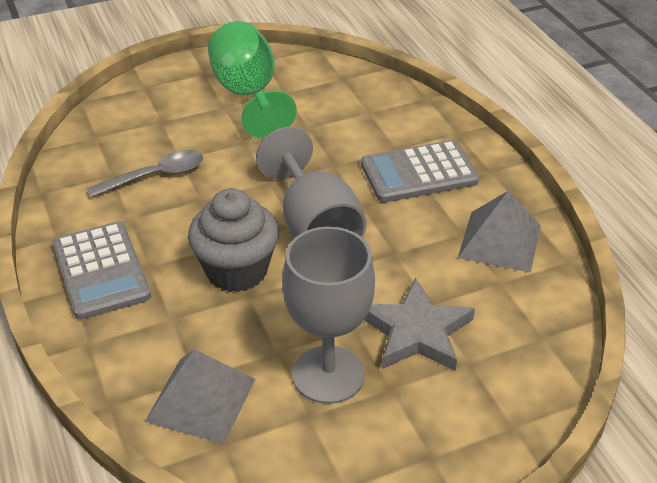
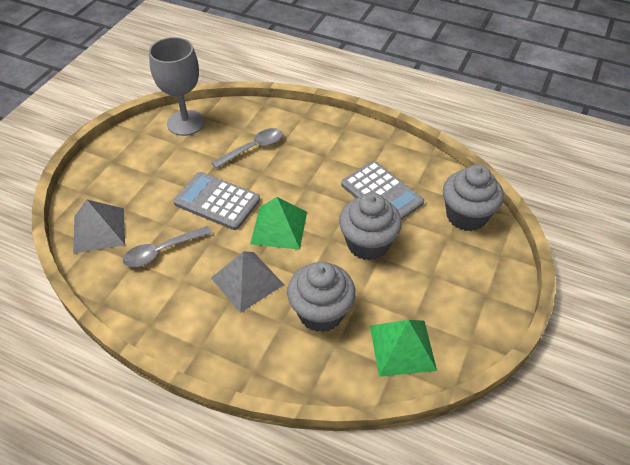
green goblet: [208,21,297,138] = 1 -> none = 0
green pyramid: none = 0 -> [250,197,307,250] [370,320,437,377] = 2
grey cupcake: [188,188,279,292] = 1 -> [287,261,355,332] [339,192,402,261] [443,165,503,231] = 3
grey goblet: [256,127,366,238] [282,226,375,404] = 2 -> [149,37,205,136] = 1
grey spoon: [87,150,203,198] = 1 -> [123,226,212,267] [212,128,283,169] = 2
grey star: [364,278,475,371] = 1 -> none = 0

